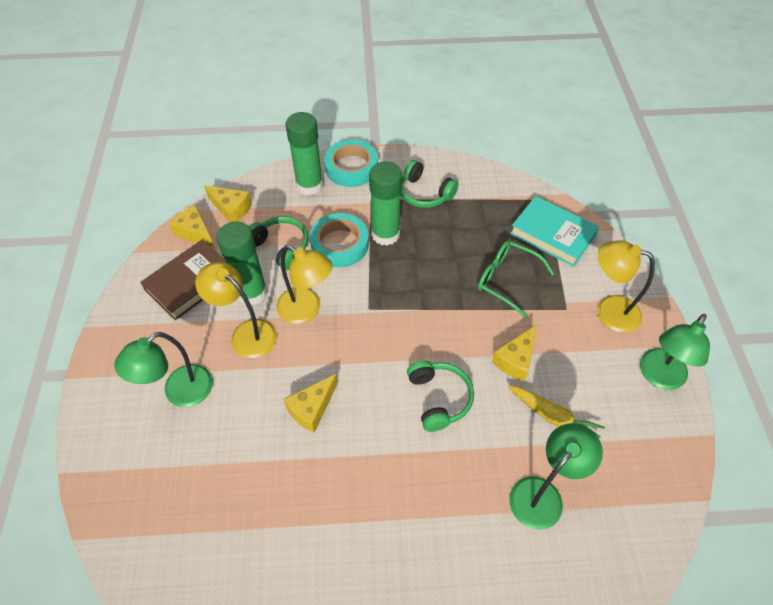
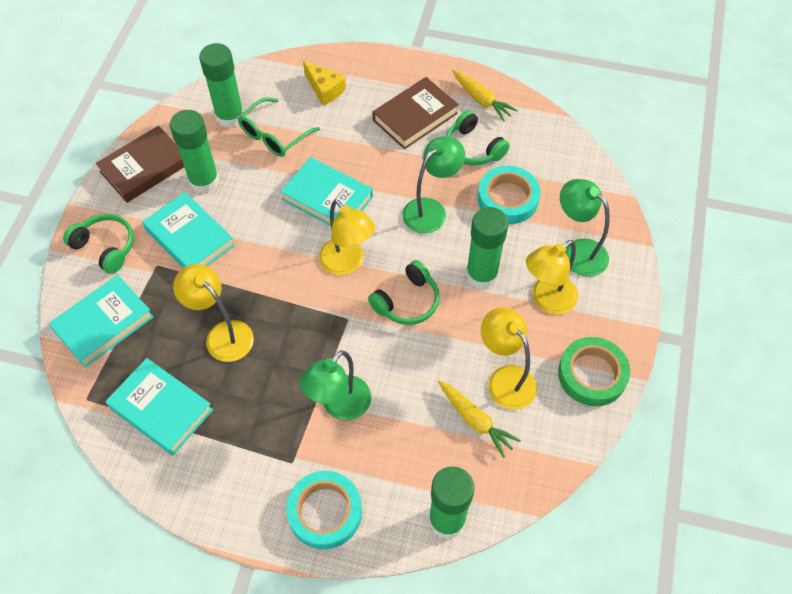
brown book: [140,240,226,320] = 1 -> [96,126,184,203] [373,77,459,149] = 2
green glue stick: [217,221,267,305] [286,112,323,195] [369,162,402,246] = 3 -> [170,110,220,193] [199,43,244,128] [428,466,475,539] [466,207,508,289] = 4
green tape: none = 0 -> [558,337,630,406] = 1
turquoise book: [510,196,599,267] = 1 -> [49,275,153,367] [105,358,213,455] [142,192,235,268] [281,157,373,226] = 4
yellow carrot: [508,385,605,438] = 1 -> [438,380,521,458] [452,70,518,122] = 2
yellow cheese: [169,205,215,250] [204,185,252,222] [284,374,337,433] [492,325,537,381] = 4 -> [303,61,346,105] = 1
yellow lamp: [195,262,277,358] [277,245,333,324] [597,240,655,333] = 3 -> [173,264,254,362] [319,199,375,275] [481,307,537,410] [526,240,578,315] = 4

